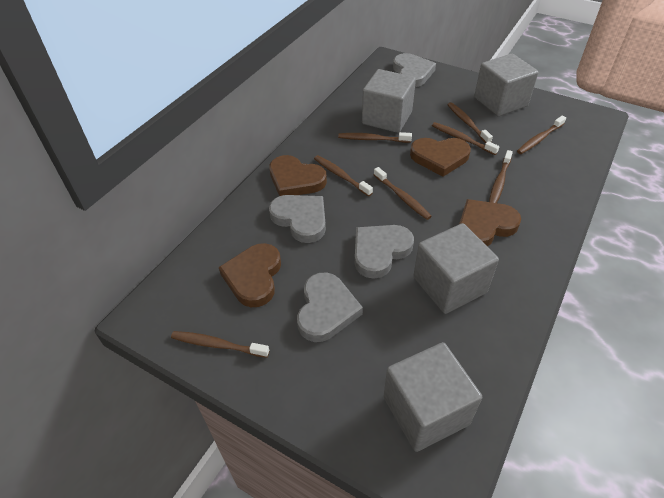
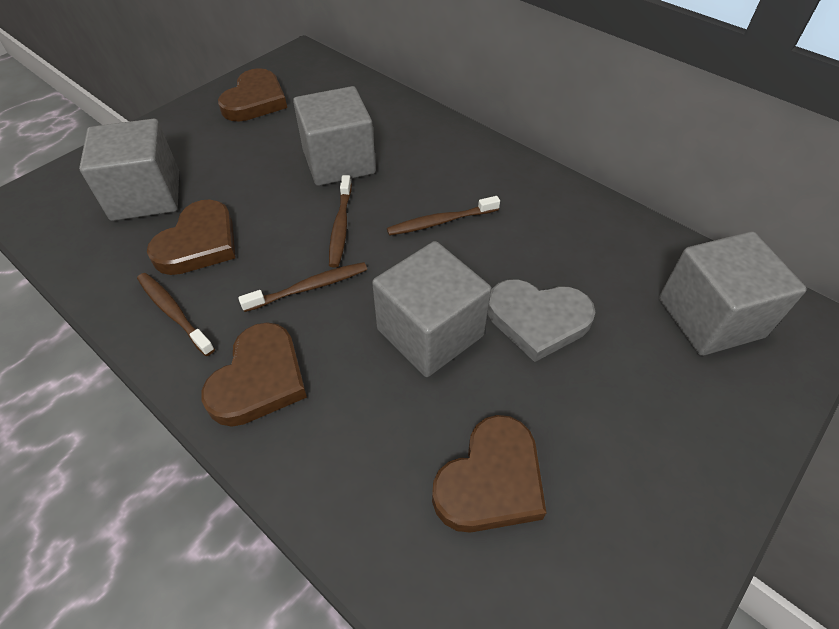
brown toothbrush: [171,331,269,358] [314,155,373,196] [338,132,412,143] [374,167,432,220] [432,122,499,155] [447,102,493,143] [489,150,513,203] [517,116,566,154] = 8 -> [137,273,215,356] [238,262,367,312] [329,175,352,268] [387,196,500,236] = 4
grey heart: [269,195,326,243] [297,273,363,342] [355,225,414,278] [393,53,436,87] = 4 -> [488,279,595,362] = 1

